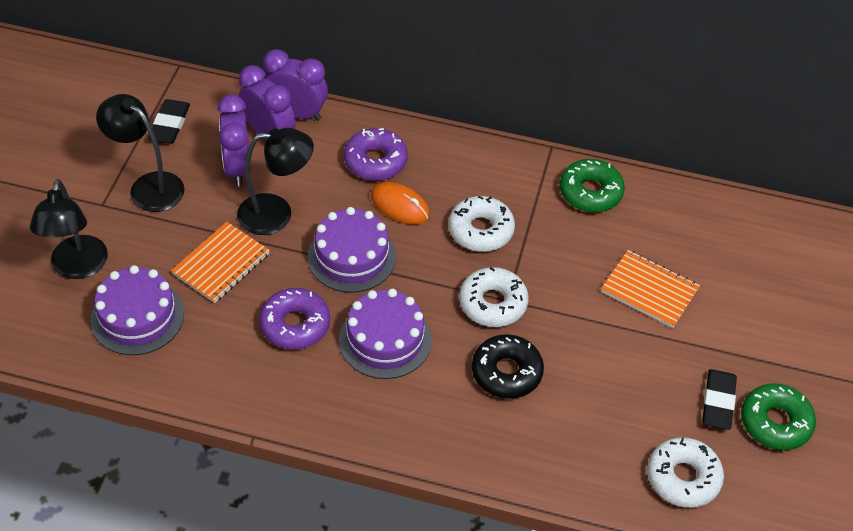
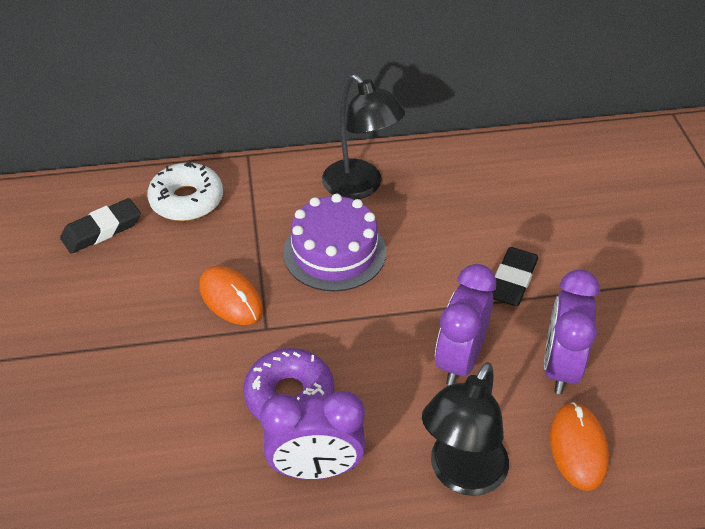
black donut: [472,334,544,399] = 1 -> none = 0
black lamp: [30,179,108,279] [96,94,184,212] [237,128,314,235] = 3 -> [322,74,405,200] [422,362,509,496] = 2
green donut: [560,159,625,212] [741,383,816,450] = 2 -> none = 0
orange mouse: [371,182,430,224] = 1 -> [199,266,263,325] [550,402,609,491] = 2
orange notebook: [171,222,270,303] [601,250,700,328] = 2 -> none = 0
purple cake: [91,265,184,355] [308,207,396,293] [339,289,432,379] = 3 -> [283,193,386,292] = 1
purple donut: [259,288,330,350] [344,128,408,181] = 2 -> [243,348,334,421] = 1
white donut: [449,196,515,252] [459,267,529,327] [647,437,724,508] = 3 -> [147,162,223,221] = 1

